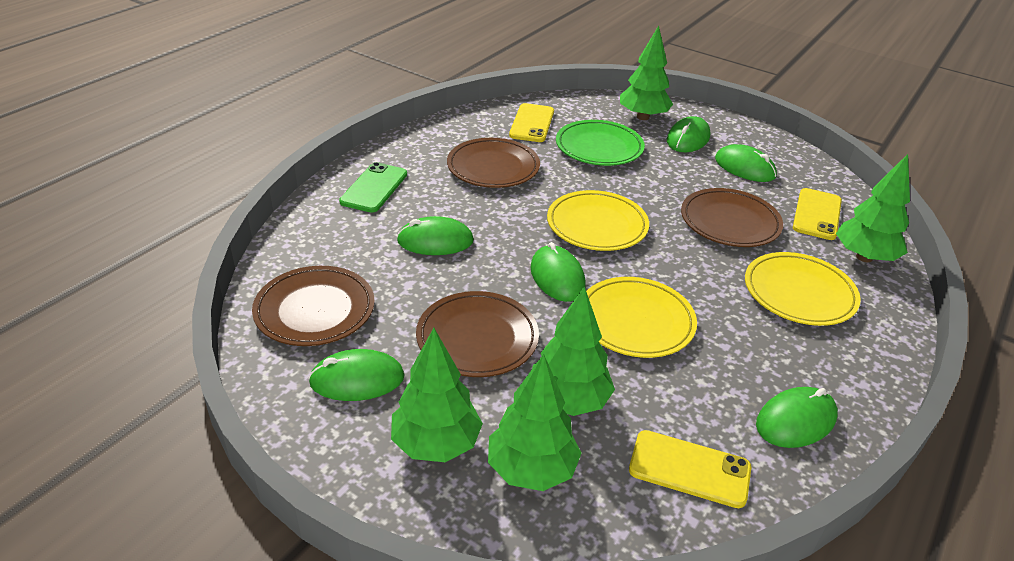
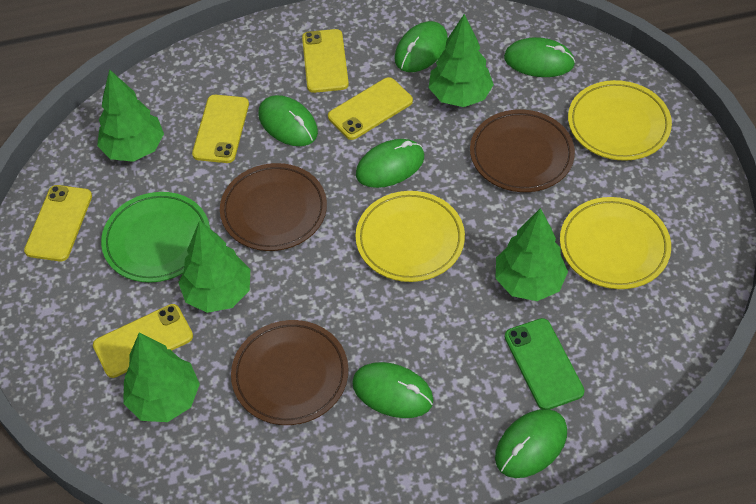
brown plate: [252,266,375,346] [416,291,539,377] [447,138,540,188] [681,188,783,247] = 4 -> [220,163,327,251] [231,320,348,425] [470,109,575,192] = 3
yellow phone: [509,103,554,142] [629,430,751,508] [793,188,842,240] = 3 -> [24,185,92,262] [93,304,193,378] [192,95,249,163] [302,29,349,93] [328,77,413,140] = 5

